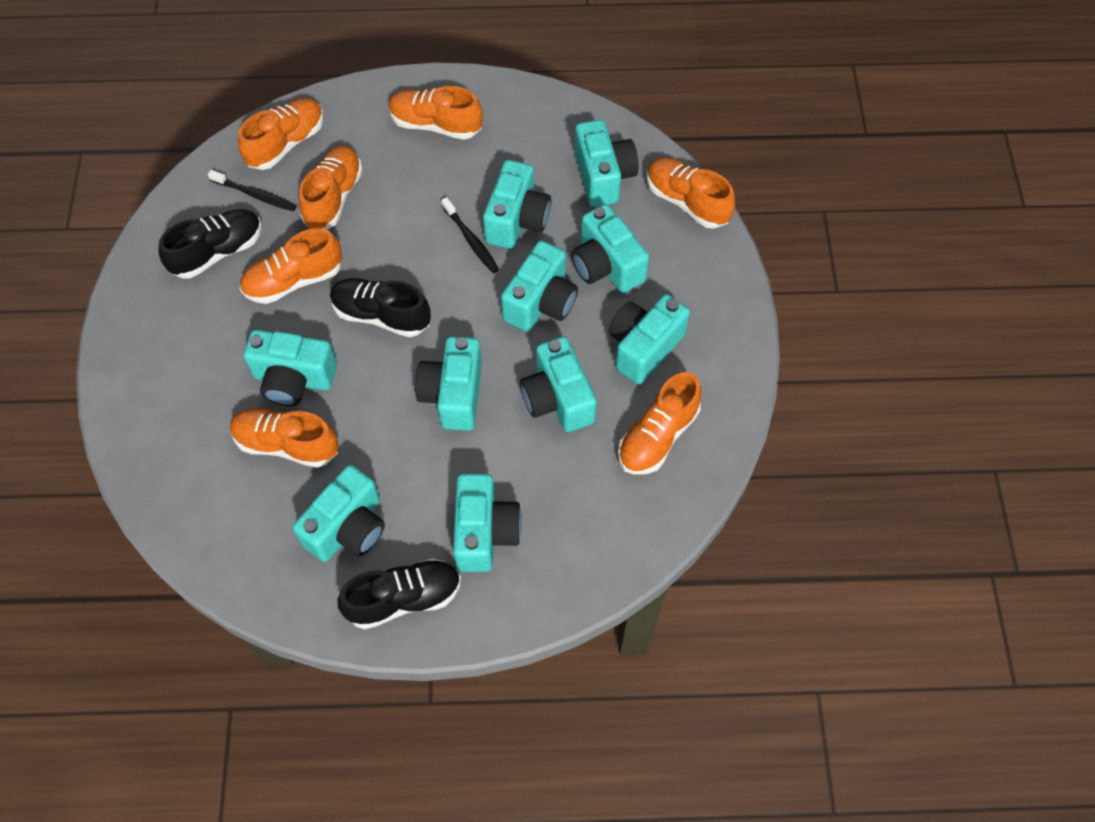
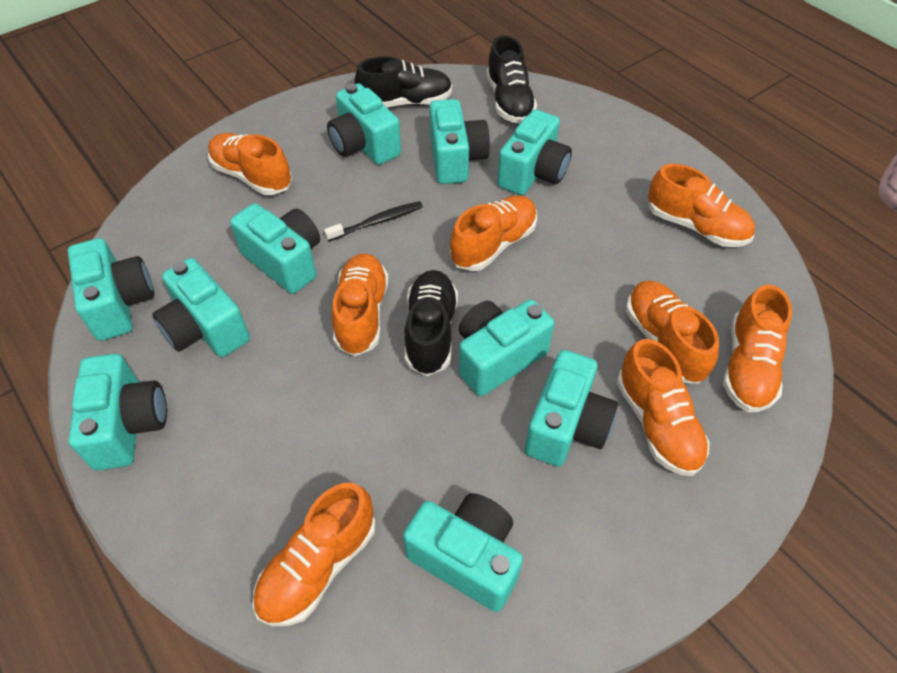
black toothbrush: [208,170,297,211] [441,197,499,273] = 2 -> [324,201,423,242] = 1
orange shoe: [230,408,339,468] [238,98,324,170] [240,228,342,304] [299,146,363,229] [388,86,483,140] [618,372,702,474] [647,157,735,229] = 7 -> [208,133,292,195] [253,483,376,626] [332,253,389,356] [450,195,537,271] [617,339,710,476] [626,281,719,384] [648,164,755,247] [723,285,792,412] = 8

